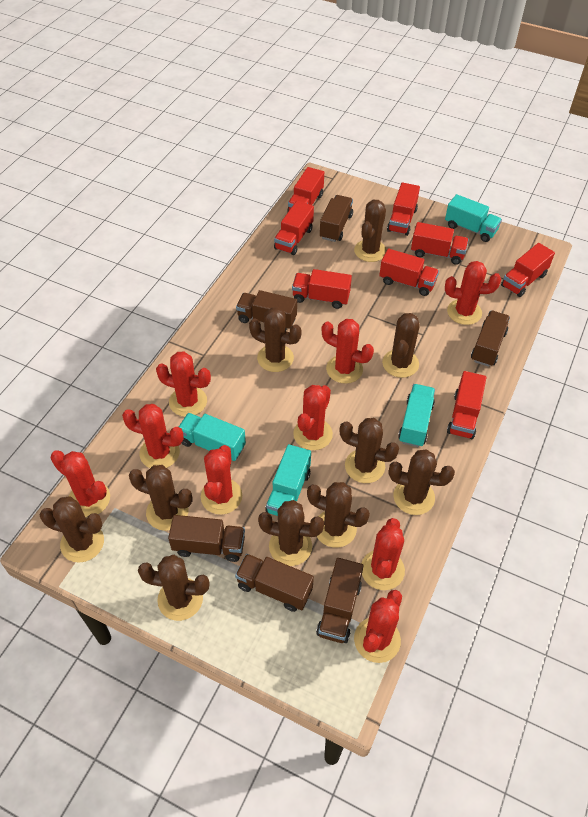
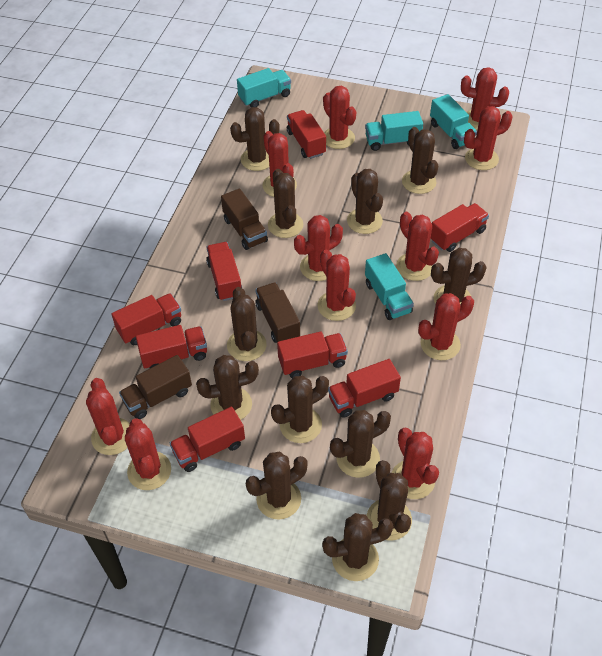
brown cactus: [39,496,104,563] [129,465,193,531] [138,555,210,621] [249,307,302,372] [258,500,324,566] [307,482,370,548] [339,418,399,483] [354,200,387,262] [382,313,420,378] [389,449,455,515] = 10 -> [196,355,259,420] [227,287,267,361] [230,107,280,171] [246,451,308,519] [268,169,303,238] [271,376,329,443] [322,513,393,581] [330,410,391,478] [347,169,383,234] [367,460,412,541] [402,127,438,194] [431,248,487,305] = 12
brown truck: [168,515,245,562] [235,554,314,612] [236,290,297,331] [316,558,364,643] [320,195,353,242] [471,310,510,367] = 6 -> [119,355,192,419] [221,188,268,250] [255,282,300,343] = 3
red cactus: [51,450,110,517] [122,404,184,468] [156,351,211,417] [201,445,242,515] [293,385,333,450] [322,319,374,384] [354,590,402,663] [361,518,405,590] [445,261,501,325] = 9 -> [86,378,130,455] [125,418,171,490] [262,131,297,197] [294,215,343,281] [317,250,356,321] [323,86,356,149] [392,428,439,499] [396,212,439,281] [418,293,474,360] [461,67,509,130] [464,106,513,170] = 11

